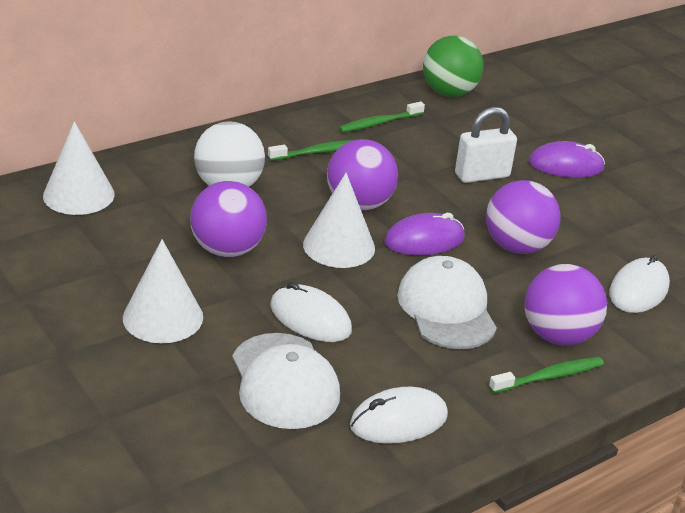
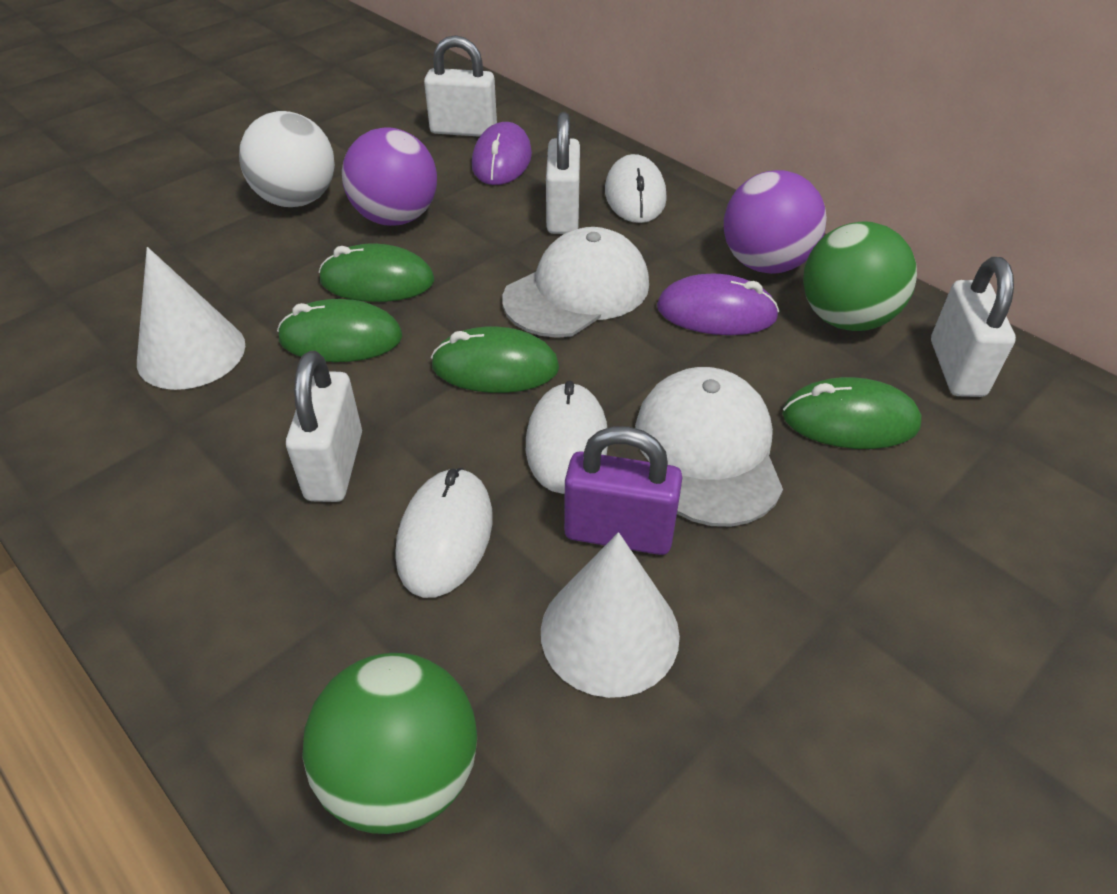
green ball: [423,36,483,97] = 1 -> [302,653,477,834] [803,221,917,331] = 2
green mouse: none = 0 -> [277,299,402,362] [319,243,434,302] [431,327,559,393] [782,377,921,449] = 4
green toothbrush: [268,140,353,161] [338,101,425,132] [489,357,604,394] = 3 -> none = 0
purple ball: [190,181,267,257] [327,139,398,211] [486,180,560,254] [524,264,607,346] = 4 -> [342,127,437,226] [724,170,827,274] = 2
purple padlock: none = 0 -> [564,426,683,555] = 1
white cone: [43,121,115,215] [123,239,203,343] [303,173,375,268] = 3 -> [137,247,245,390] [541,532,680,698] = 2
white padlock: [455,107,517,183] = 1 -> [286,351,362,502] [424,35,497,137] [546,112,580,234] [931,257,1016,397] = 4

